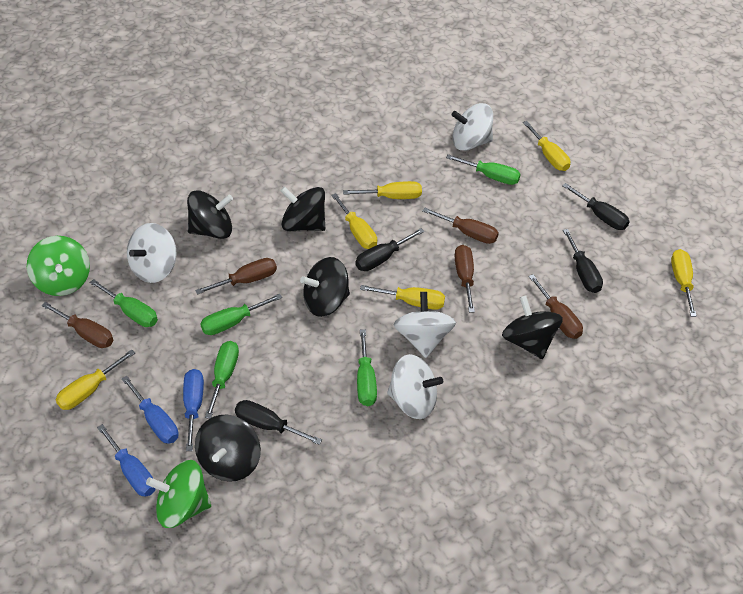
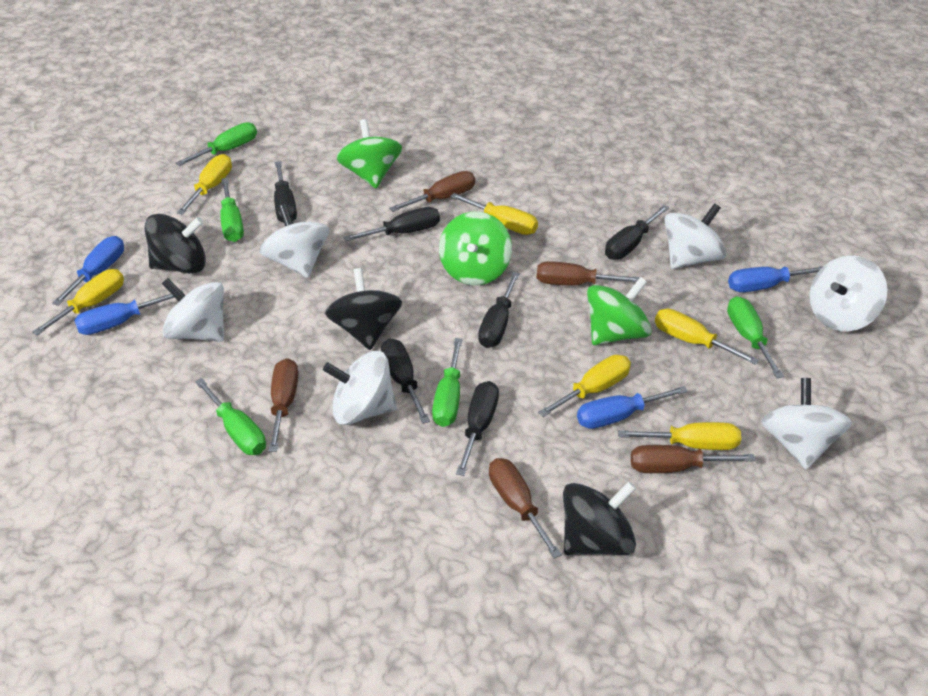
black screwdriver: [235,400,322,445] [355,228,425,271] [562,183,630,230] [563,229,603,293] = 4 -> [274,161,297,223] [343,207,440,241] [381,339,430,424] [456,381,499,476] [478,272,520,348] [605,205,669,260] = 6
black spinning top: [187,191,233,239] [195,414,261,482] [280,186,325,231] [300,257,350,317] [502,295,563,359] = 5 -> [144,214,206,274] [325,268,402,350] [563,481,636,555] = 3
blue screwdriver: [97,424,155,497] [121,376,179,444] [183,369,204,451] = 3 -> [52,236,124,306] [74,290,184,335] [577,386,688,429] [728,266,823,292] = 4
green spinning top: [27,236,90,296] [146,460,211,528] = 2 -> [336,119,402,189] [439,212,512,285] [587,277,652,345] = 3
white spinning top: [127,223,177,283] [387,354,443,419] [393,292,456,358] [451,103,493,151] = 4 -> [162,278,224,342] [260,204,329,278] [323,351,397,425] [664,203,726,269] [761,378,852,470] [810,256,887,331] = 6

